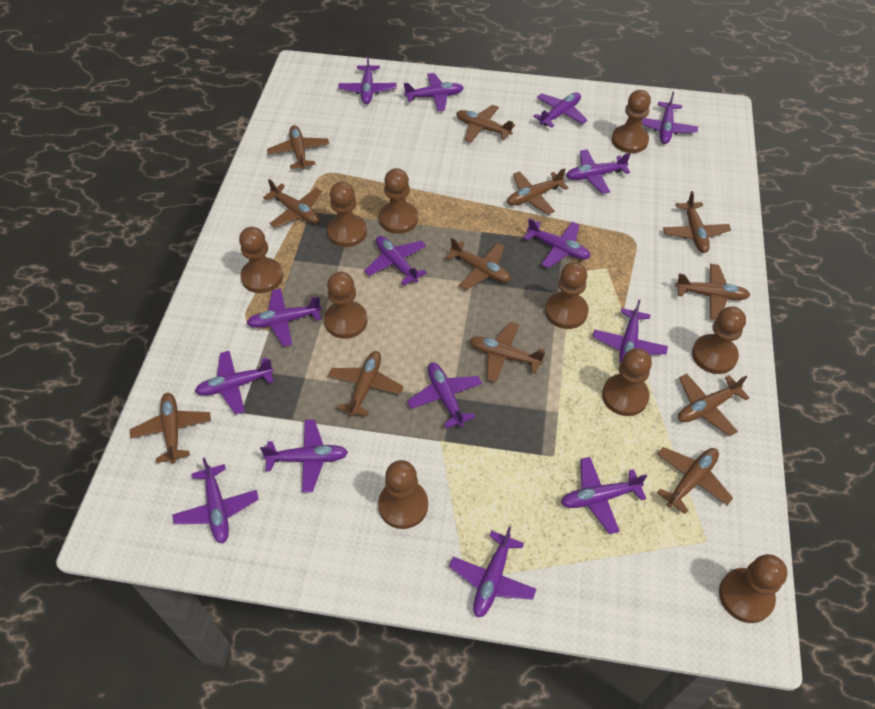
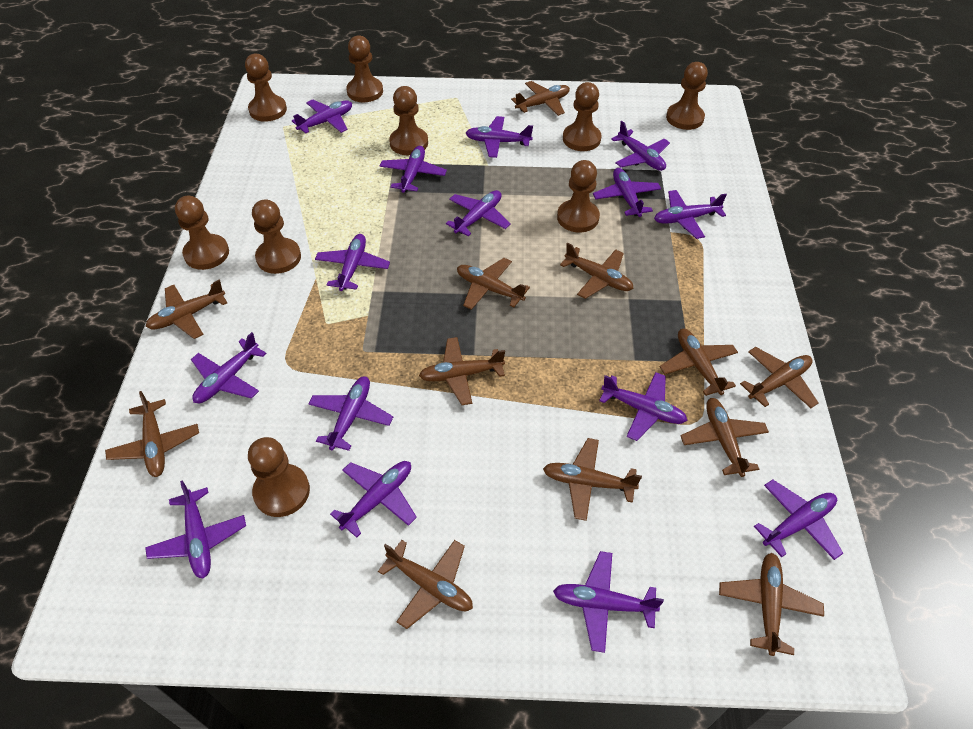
brown pawn: [239,227,283,293] [324,272,368,339] [327,182,367,247] [378,460,428,529] [379,168,418,234] [545,262,589,329] [602,348,652,416] [612,90,651,153] [692,307,746,374] [719,554,787,623] = 10 -> [175,196,229,270] [245,54,287,122] [248,437,310,517] [252,199,301,274] [346,35,383,103] [389,86,428,155] [557,160,600,233] [563,82,601,151] [666,62,708,130] = 9

